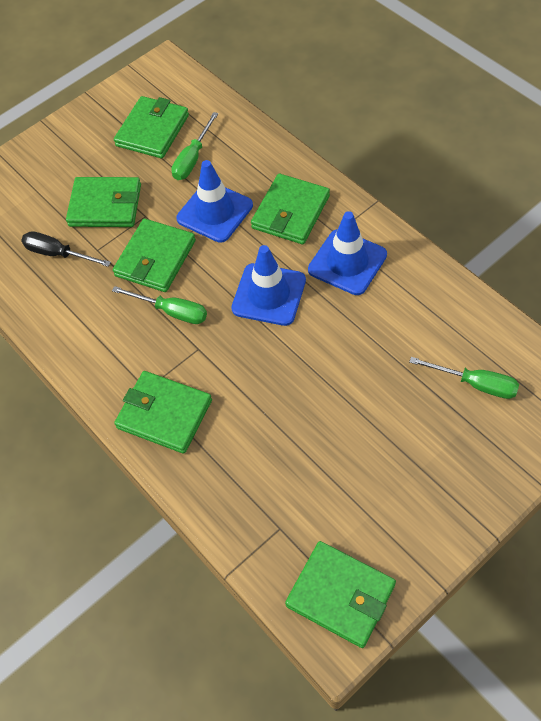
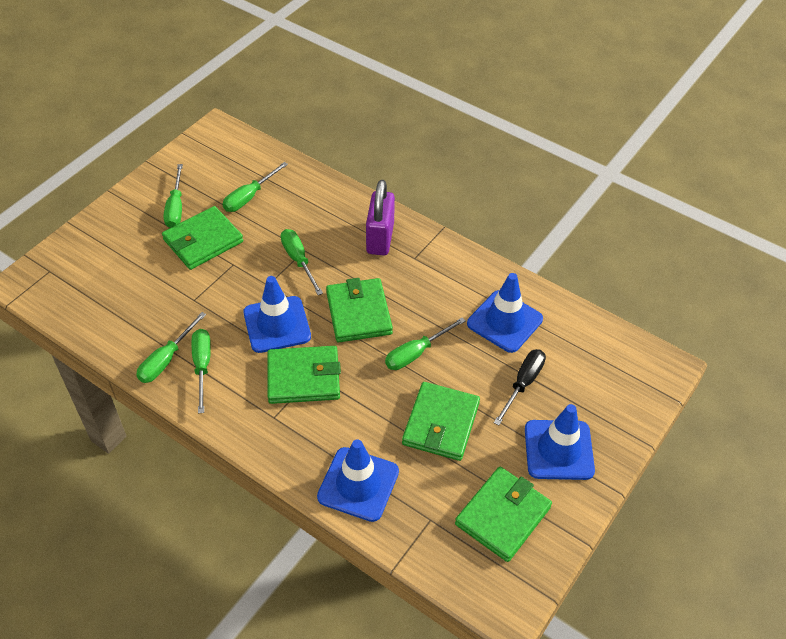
blue traffic cone: [176,160,253,243] [231,245,306,326] [308,211,387,295] = 3 -> [243,276,311,353] [317,439,399,522] [467,273,543,353] [525,404,595,480] = 4
green screwdriver: [112,286,207,324] [171,112,218,180] [409,357,519,399] = 3 -> [136,312,206,383] [163,164,183,228] [192,329,211,413] [223,162,288,212] [281,229,323,295] [385,317,466,370] = 6
green wallet: [66,177,141,227] [113,219,196,292] [114,96,189,158] [114,371,212,454] [251,173,330,244] [285,541,396,648] = 6 -> [162,206,243,270] [267,346,341,404] [326,278,393,342] [402,382,480,461] [455,467,552,562] = 5
purple padlock: none = 0 -> [366,180,395,256] = 1

